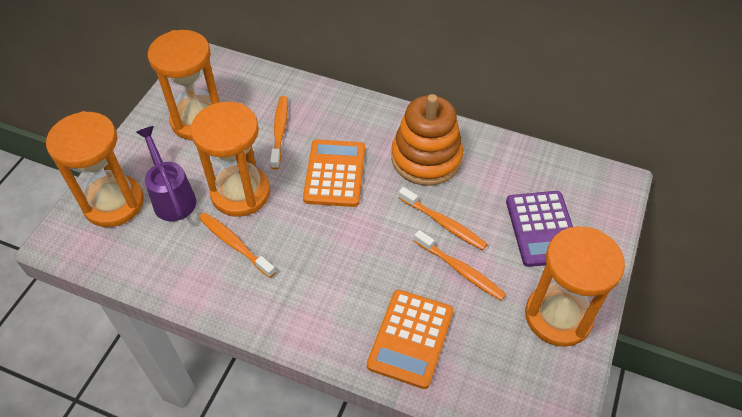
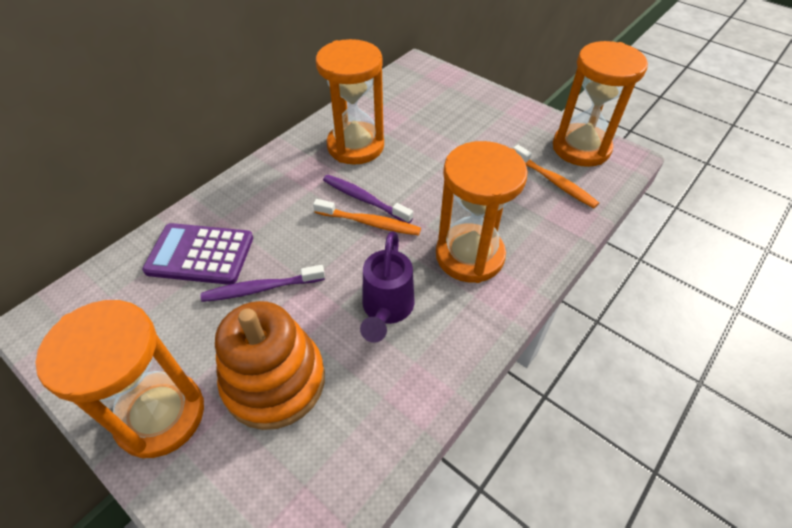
orange calculator: [303,139,365,207] [367,290,453,389] = 2 -> none = 0
orange toothbrush: [199,212,276,278] [270,96,288,170] [398,187,487,250] [414,230,506,301] = 4 -> [313,199,421,236] [513,145,599,208] = 2
purple toothbrush: none = 0 -> [201,265,325,302] [323,175,413,223] = 2

